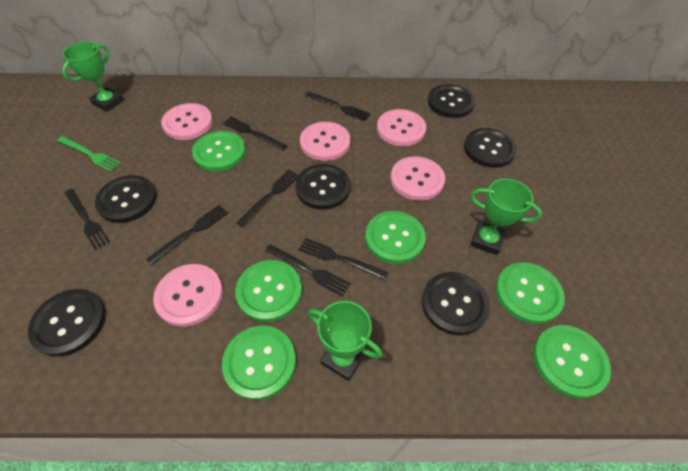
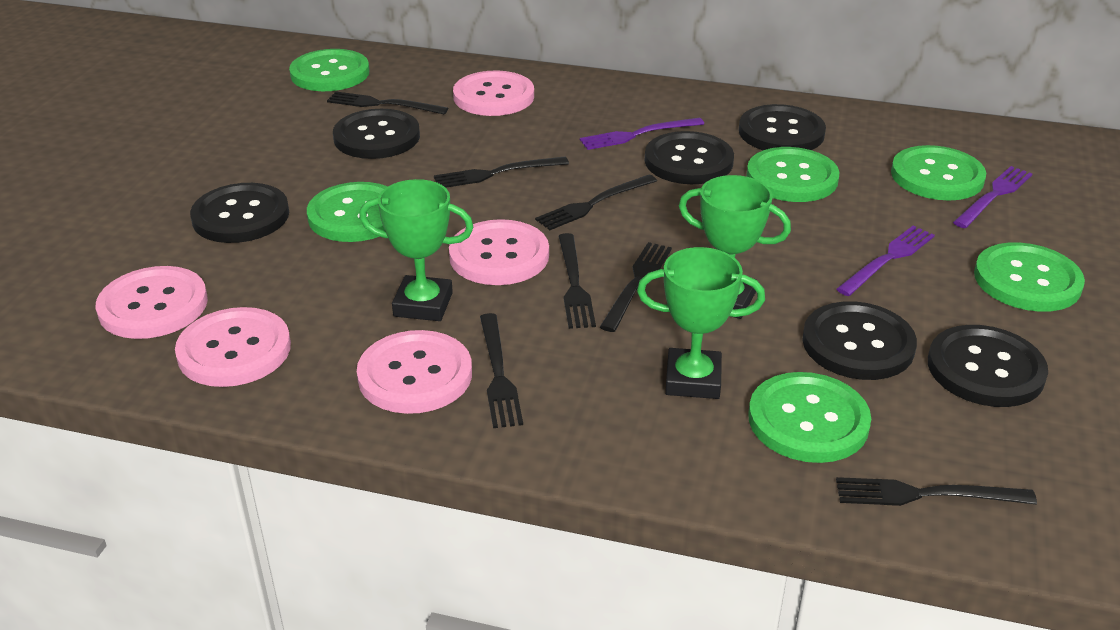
green fork: [57,136,121,172] = 1 -> none = 0
purple fork: none = 0 -> [580,118,704,150] [836,226,935,296] [953,166,1032,228] = 3

